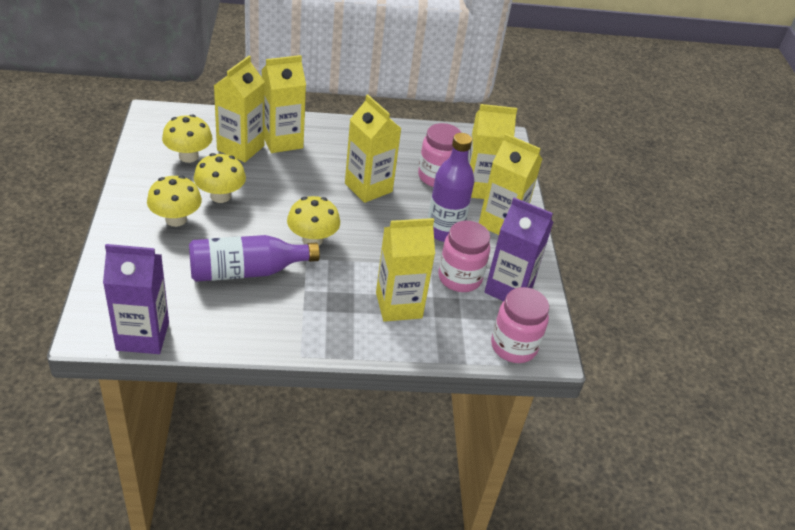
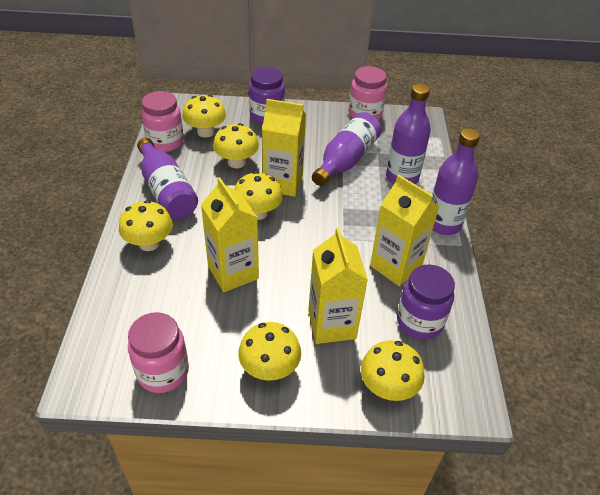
purple bottle: [189,235,320,282] [428,133,475,242] = 2 -> [137,138,198,219] [312,112,382,186] [386,84,431,184] [432,128,480,235] = 4
purple carton: [103,244,169,354] [484,197,553,301] = 2 -> none = 0
purple jar: none = 0 -> [249,67,285,124] [397,265,455,340] = 2
yellow carton: [214,56,265,162] [262,55,306,153] [345,94,401,203] [376,218,435,322] [468,104,517,199] [479,134,542,235] = 6 -> [201,177,259,292] [262,99,306,197] [308,228,368,344] [370,175,439,286] = 4
yellow mushroom: [147,176,202,227] [162,114,212,163] [194,153,246,203] [287,196,340,246] = 4 -> [119,200,173,251] [182,95,226,138] [213,123,259,168] [235,171,283,220] [238,322,301,381] [361,340,425,401] = 6

